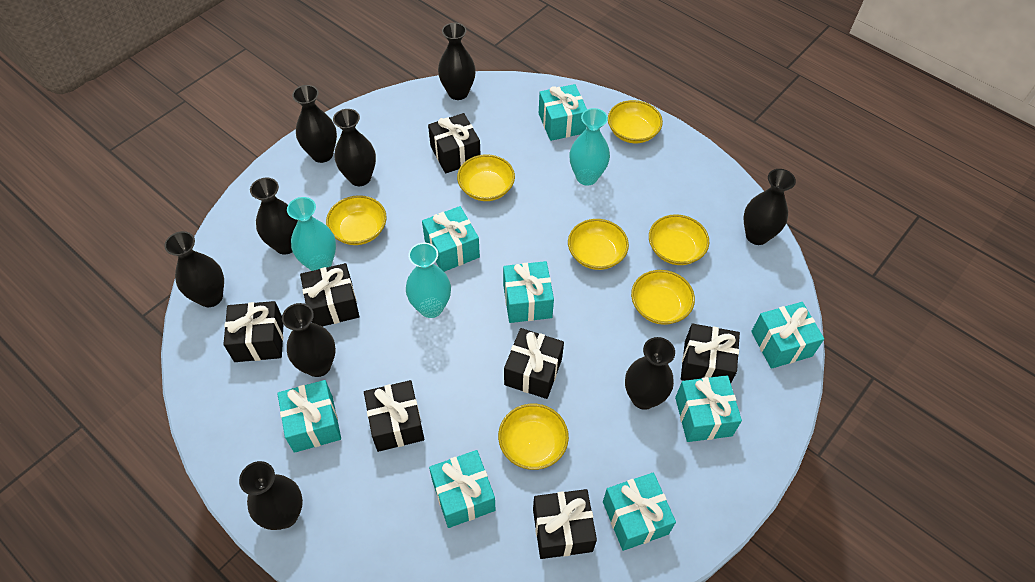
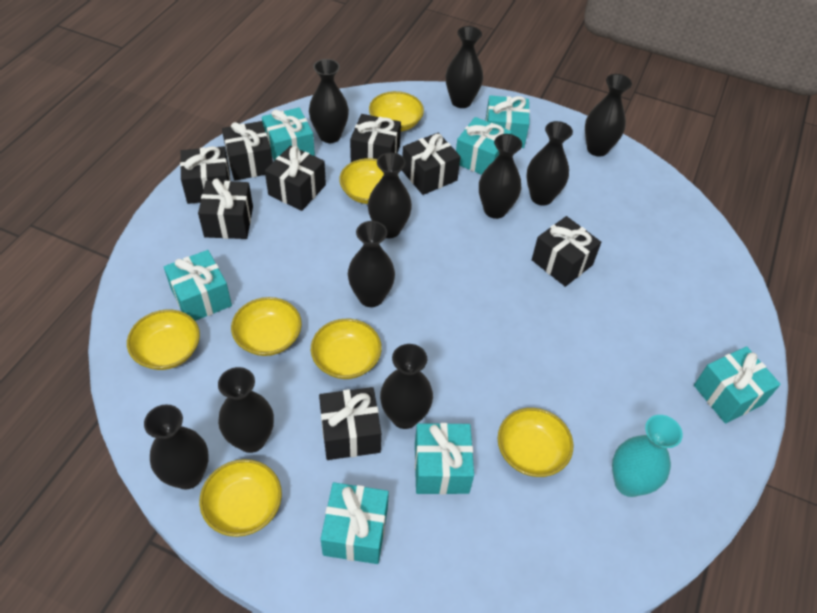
black gift: [223,301,284,362] [300,263,360,326] [364,380,425,452] [428,113,481,174] [504,328,564,399] [533,489,597,559] [681,323,740,383] = 7 -> [180,146,230,204] [198,178,253,239] [222,121,273,181] [265,145,326,211] [319,387,381,460] [350,114,401,162] [402,133,461,195] [532,216,601,287] = 8
black vase: [164,231,224,307] [239,461,303,530] [250,178,298,255] [282,303,336,377] [292,85,337,163] [333,109,376,186] [438,23,476,100] [625,337,675,410] [744,169,796,245] = 9 -> [144,404,209,489] [218,367,274,453] [309,59,349,143] [348,221,395,307] [368,153,412,238] [380,344,433,429] [446,26,483,108] [479,134,522,219] [527,121,573,206] [585,74,632,157] = 10
turquoise gift: [277,380,341,453] [422,206,480,272] [429,450,495,528] [503,261,554,323] [539,84,587,141] [603,472,676,551] [675,375,742,442] [751,302,824,369] = 8 -> [164,250,232,321] [262,108,315,161] [321,482,389,564] [415,423,474,494] [456,117,512,175] [485,95,530,148] [694,346,781,424] = 7
turquoise vase: [287,197,336,271] [406,243,451,318] [570,108,610,186] = 3 -> [612,415,683,497] = 1

